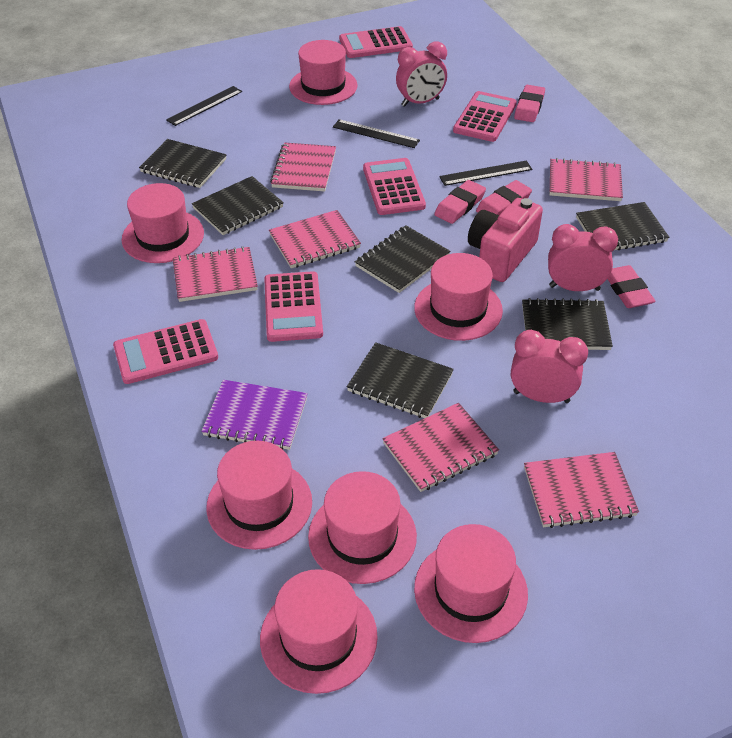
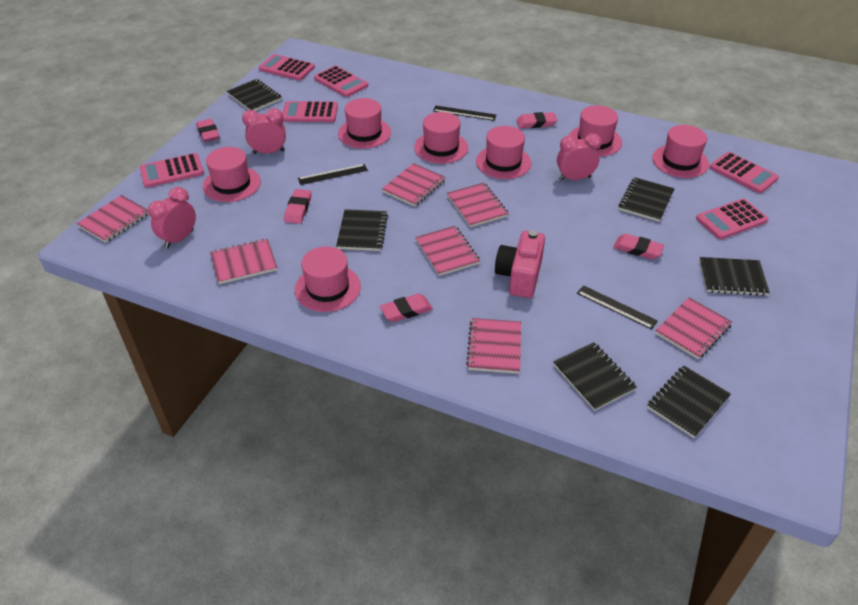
pink calculator: [113,319,218,384] [264,271,323,342] [339,26,413,58] [363,158,426,215] [453,91,517,142] = 5 -> [140,153,204,188] [259,54,315,80] [283,101,338,122] [314,66,368,97] [696,199,768,239] [710,152,779,193] = 6
pink eraser: [434,180,486,224] [476,180,532,215] [514,85,545,122] [608,265,656,308] = 4 -> [196,119,220,142] [284,189,311,224] [380,293,433,322] [516,112,557,128] [613,234,664,259] = 5
pink notebook: [173,246,258,302] [269,210,361,268] [270,142,336,192] [382,403,499,492] [524,452,639,528] [549,158,623,201] = 6 -> [76,195,149,243] [210,239,277,284] [382,163,446,207] [415,226,480,276] [447,183,509,227] [466,318,521,374] [655,297,732,359] = 7
purple notebook: [201,380,308,450] = 1 -> none = 0

